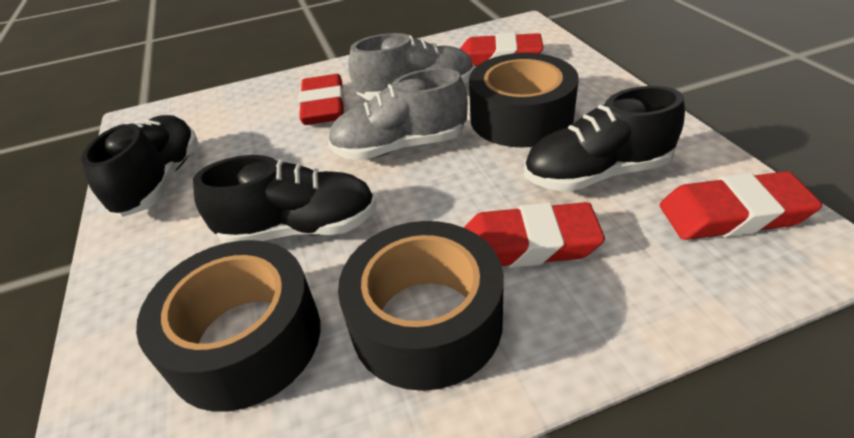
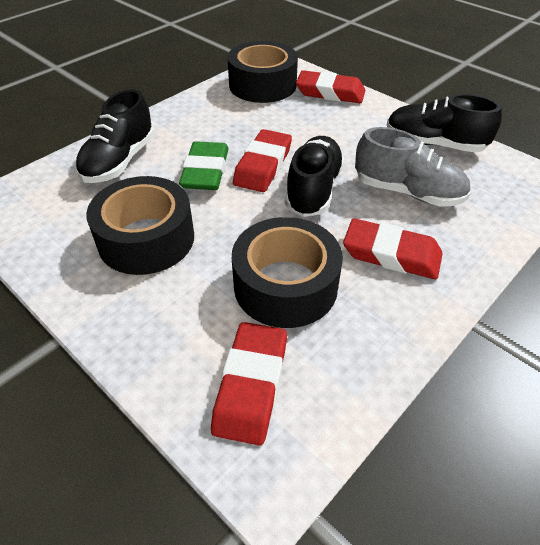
green eraser: none = 0 -> [179,141,229,190] = 1
grey shoe: [328,68,468,160] [348,33,474,101] = 2 -> [355,127,470,207] = 1

